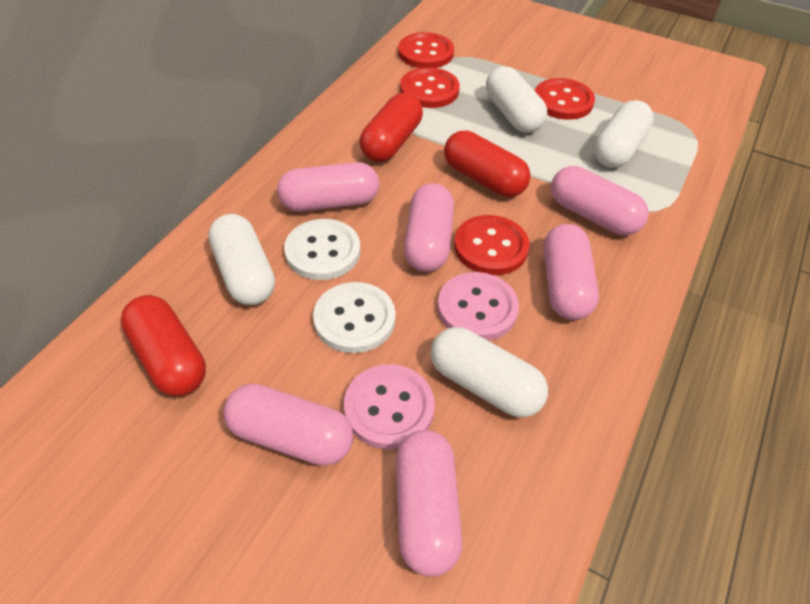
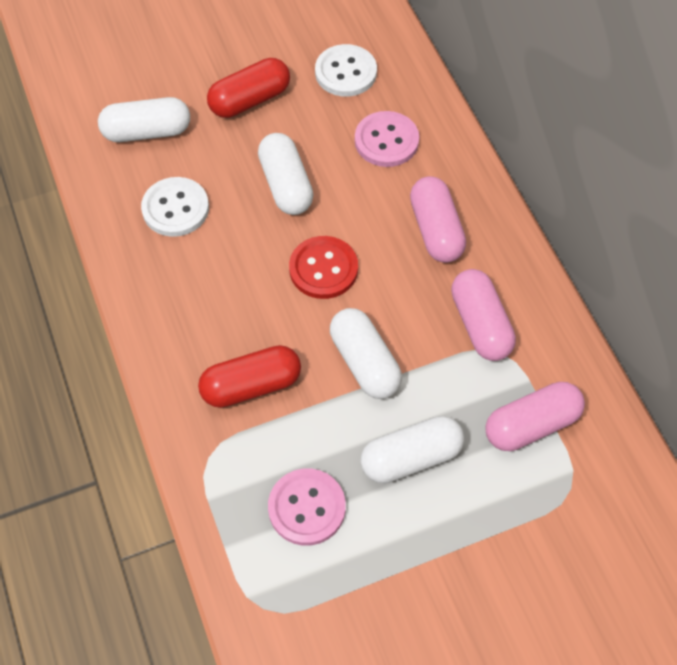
pink capsule: [224,383,353,466] [277,162,379,212] [396,430,462,577] [404,183,454,272] [544,224,599,320] [551,166,649,235] = 6 -> [410,176,466,263] [451,269,516,361] [485,382,585,451] = 3
red button: [398,32,454,68] [400,67,460,108] [454,215,529,275] [535,78,595,120] = 4 -> [289,236,358,299] = 1
red capsule: [120,295,206,396] [360,93,423,162] [444,131,531,197] = 3 -> [198,345,301,408] [207,58,290,118] = 2

